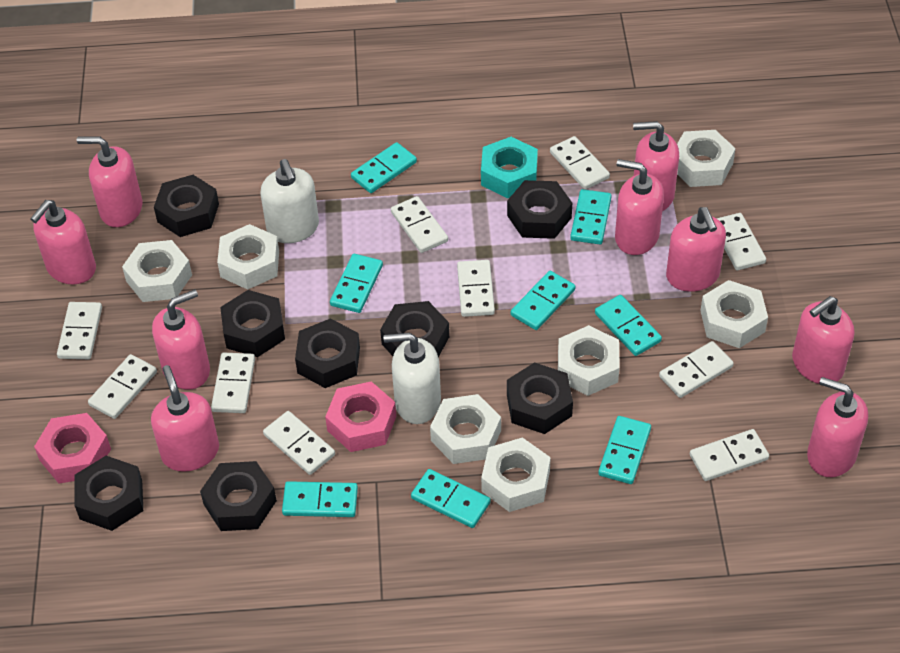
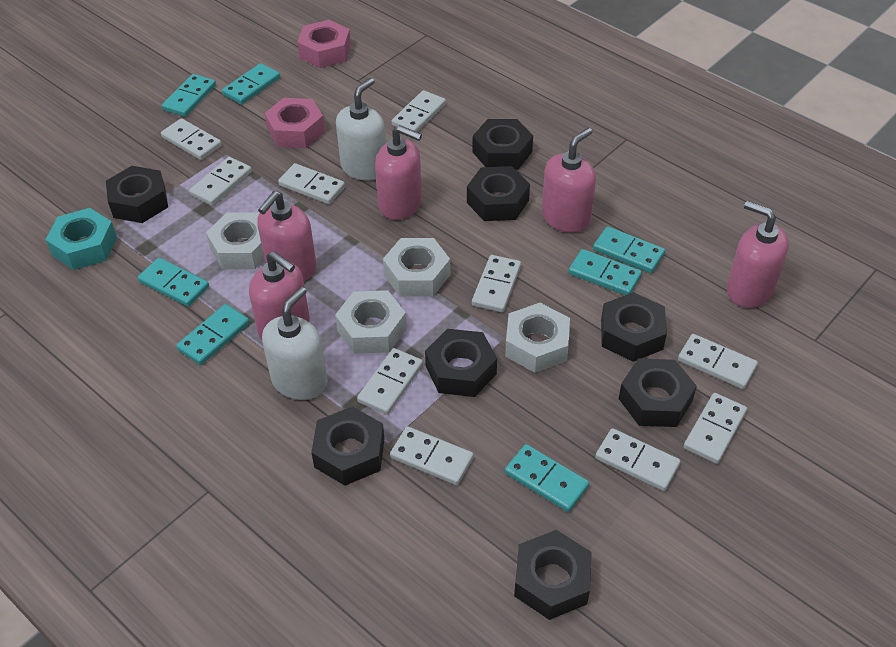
pink soap dispenser: [30,200,96,284] [77,136,142,227] [151,365,219,472] [152,289,210,390] [615,159,664,255] [633,121,679,211] [666,207,726,292] [792,296,854,384] [807,377,868,477] = 9 -> [249,251,310,340] [257,191,317,281] [375,125,422,220] [542,128,596,233] [727,201,789,308] = 5
turquoise domino: [282,481,358,517] [330,254,383,313] [351,142,417,193] [411,469,491,528] [511,271,576,330] [570,189,612,244] [595,295,662,356] [598,416,651,484] = 8 -> [138,258,209,307] [162,74,216,117] [176,304,250,365] [222,63,280,105] [505,444,589,512] [568,249,642,295] [593,226,665,273] = 7
white nut: [122,240,192,302] [217,224,279,290] [430,394,501,464] [481,437,551,512] [558,325,620,396] [677,130,736,187] [700,280,768,348] = 7 -> [206,212,264,269] [335,290,407,354] [383,238,450,297] [505,303,570,373] = 4

